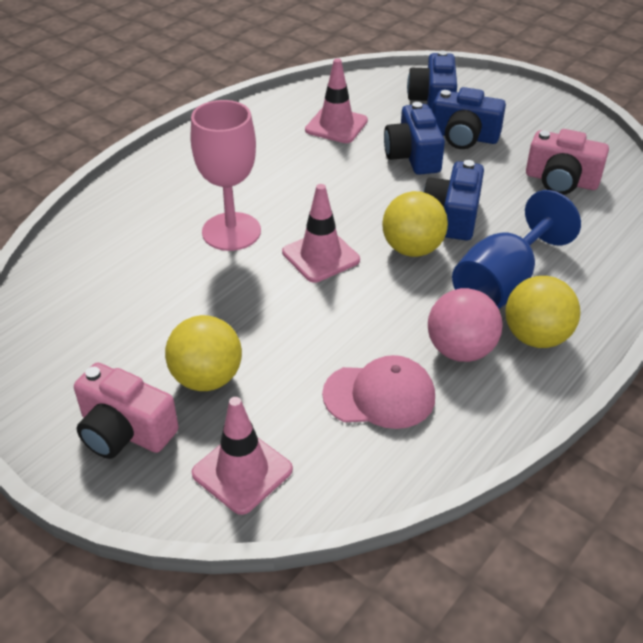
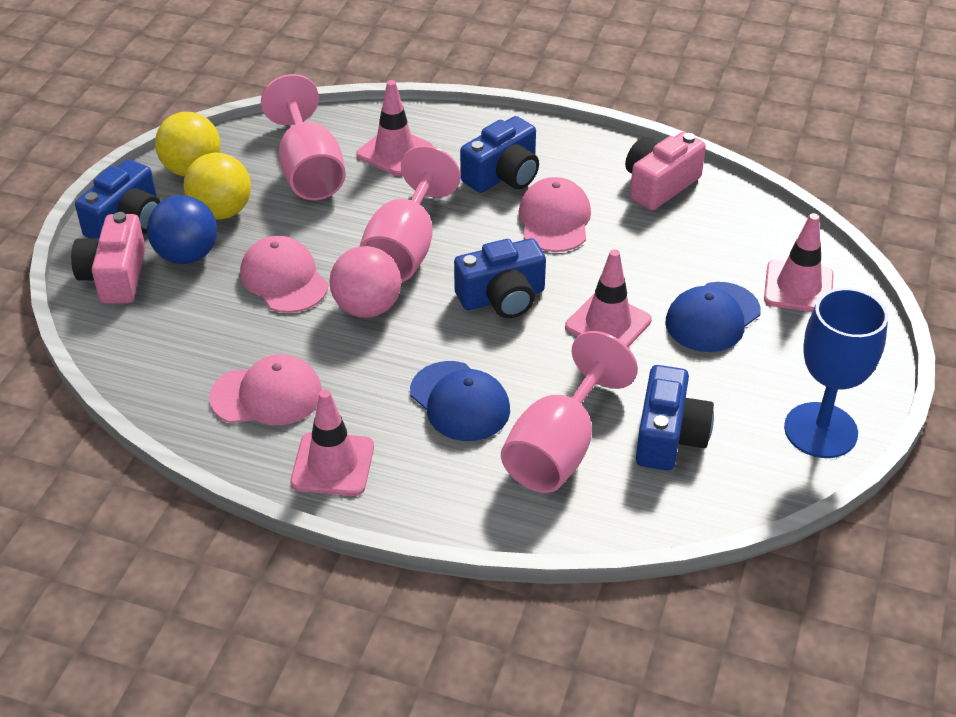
blue ball: none = 0 -> [147,195,217,264] = 1
blue cap: none = 0 -> [410,361,510,441] [666,282,761,352] = 2
pink cap: [322,355,435,429] = 1 -> [209,354,322,425] [240,236,328,313] [519,177,591,252] = 3
pink goblet: [191,100,261,251] = 1 -> [261,74,346,200] [359,145,461,282] [501,331,638,493] = 3
pink traffic cone: [192,397,293,515] [282,184,360,283] [305,58,368,143] = 3 -> [290,390,374,496] [356,80,433,176] [565,249,652,347] [764,213,834,312] = 4
yellow ball: [165,315,242,391] [382,191,448,257] [506,276,580,348] = 3 -> [155,112,221,176] [184,153,251,220] = 2

